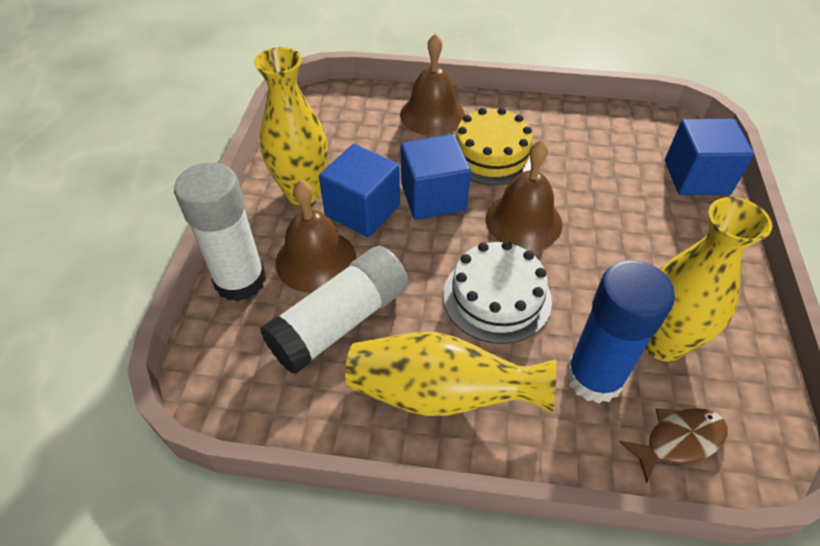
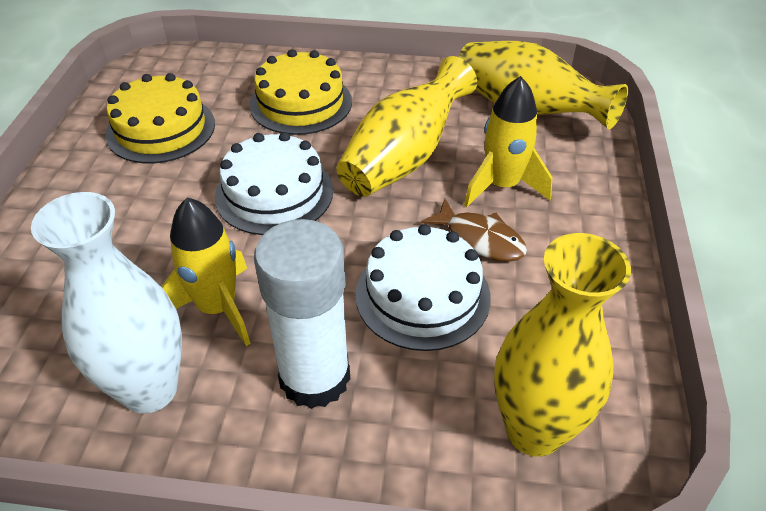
blue cube: [319,144,400,237] [401,134,471,220] [665,119,754,195] = 3 -> none = 0
blue glue stick: [566,260,675,404] = 1 -> none = 0
brown bell: [276,180,356,293] [400,33,465,136] [486,139,562,250] = 3 -> none = 0
white cake: [443,241,552,344] = 1 -> [215,132,333,235] [355,224,491,351] = 2
white glue stick: [174,162,266,301] [260,246,408,374] = 2 -> [254,219,350,409] = 1
white vase: none = 0 -> [31,192,182,414] = 1
yellow cake: [456,107,533,185] = 1 -> [105,73,215,163] [249,49,352,135] = 2
yellow rocket: none = 0 -> [161,197,251,346] [464,76,552,207] = 2

